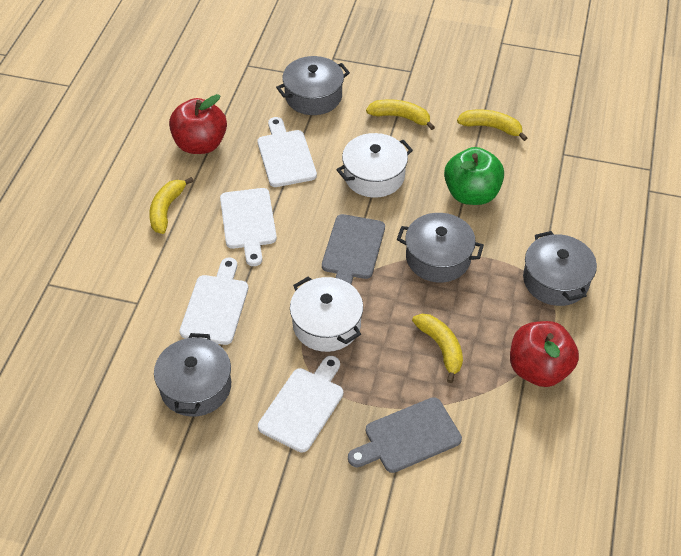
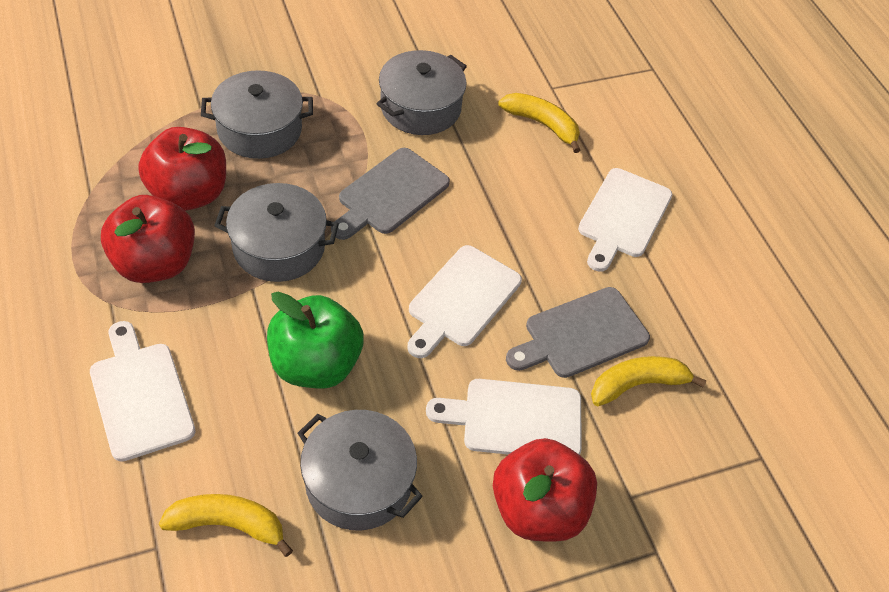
red apple: [169,94,227,154] [510,321,579,387] = 2 -> [101,195,195,283] [138,127,226,211] [493,438,597,542] = 3
white pot: [290,276,363,352] [336,133,413,198] = 2 -> none = 0
yellow banana: [149,177,194,234] [366,99,435,130] [412,314,463,383] [457,109,527,141] = 4 -> [159,494,293,557] [498,93,580,153] [591,356,707,406] = 3

